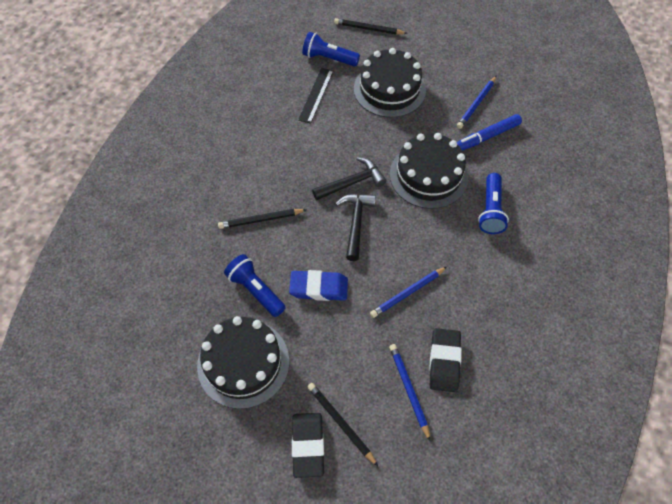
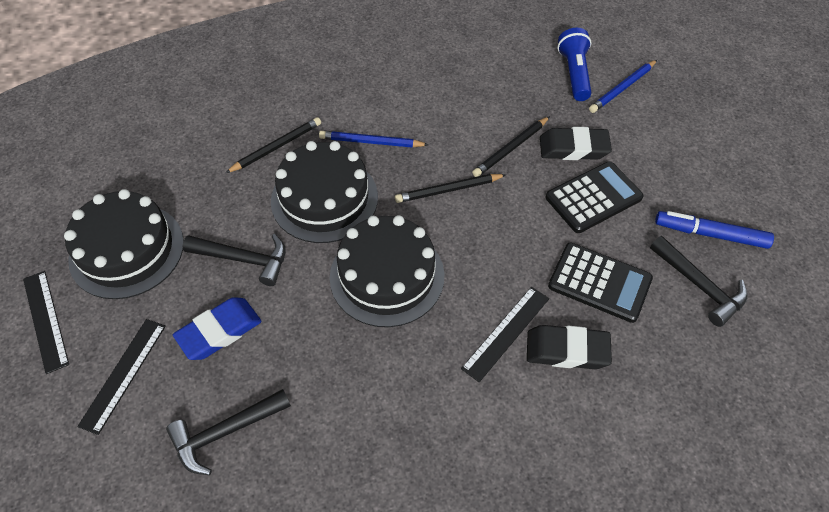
black calculator: none = 0 -> [546,161,644,233] [548,243,653,323] = 2
black hammer: [312,157,386,200] [335,194,376,261] = 2 -> [166,389,291,475] [182,234,286,286] [650,236,748,327] = 3
black ruler: [298,68,334,124] = 1 -> [23,271,69,374] [77,319,166,435] [461,287,549,382] = 3
blue flashlight: [224,254,286,317] [302,32,360,67] [478,173,509,234] = 3 -> [557,28,591,101] = 1
blue pencil: [370,267,447,318] [389,344,430,441] [457,76,496,129] = 3 -> [319,131,429,148] [589,60,657,113] = 2

